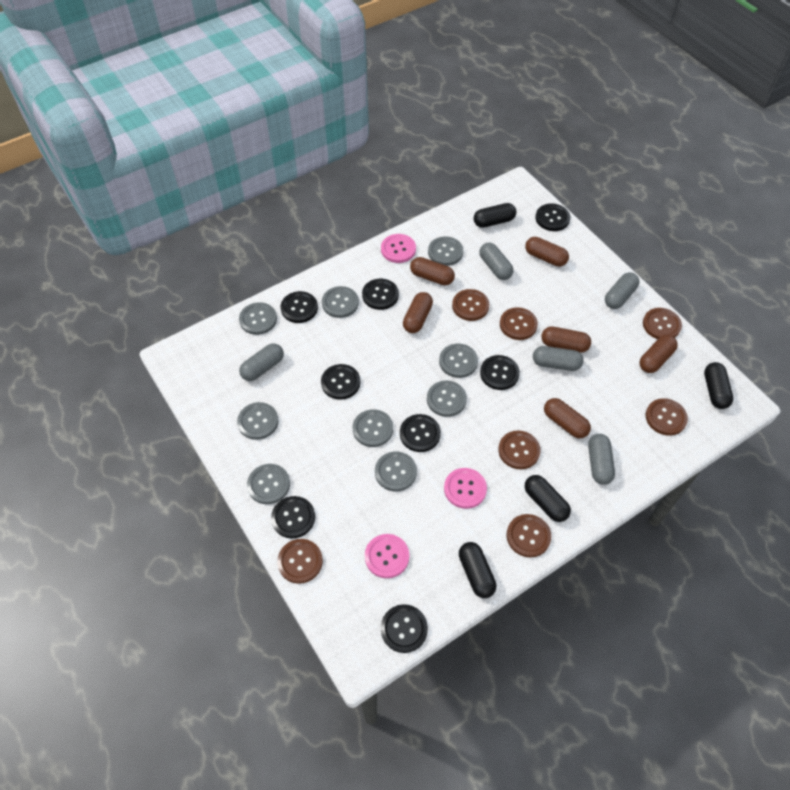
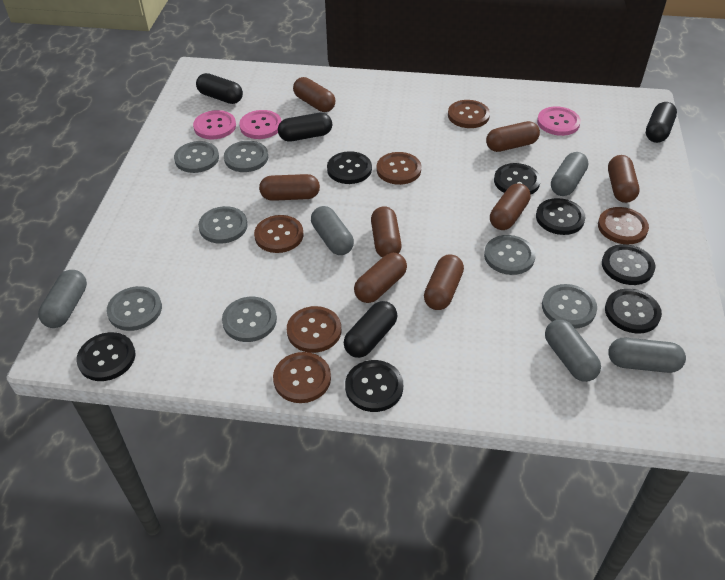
black button: [271,496,315,538] [281,291,318,323] [321,364,360,400] [362,279,399,310] [381,604,428,653] [400,414,441,452] [480,355,520,390] [535,203,570,231] = 8 -> [77,332,135,381] [327,151,372,184] [345,360,403,412] [494,163,541,194] [536,198,585,235] [602,244,655,285] [605,288,662,334] = 7
brown button: [277,539,323,584] [452,289,489,321] [498,430,540,469] [500,307,538,340] [507,514,551,558] [643,308,682,339] [645,398,688,436] = 7 -> [254,215,303,253] [273,352,331,403] [287,306,341,353] [377,152,421,185] [448,100,490,128] [598,207,649,244] = 6
brown capsule: [403,292,433,333] [410,257,455,285] [525,237,569,267] [541,327,591,353] [544,398,591,439] [639,335,678,373] = 6 -> [259,174,320,201] [293,77,335,112] [354,253,407,303] [371,206,402,257] [424,254,464,310] [486,121,540,152] [490,183,531,230] [608,155,640,203] = 8
grey button: [237,402,279,440] [239,302,277,335] [247,464,290,504] [322,286,359,318] [353,409,393,447] [375,452,417,491] [427,381,467,417] [428,236,463,266] [439,344,478,378] = 9 -> [107,286,162,331] [174,141,219,173] [198,206,248,244] [222,297,277,342] [224,141,268,172] [484,235,536,275] [542,284,597,329] = 7

